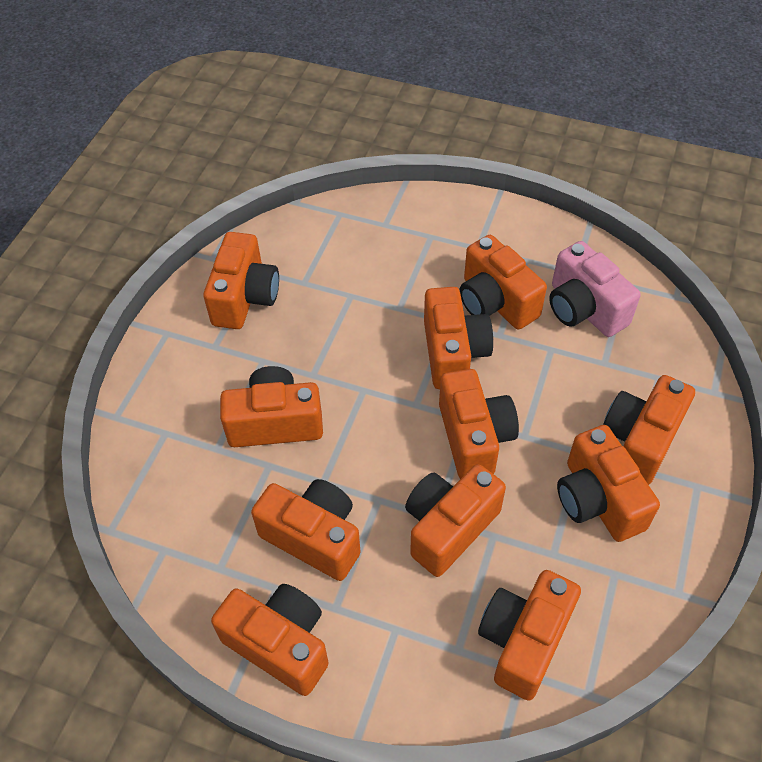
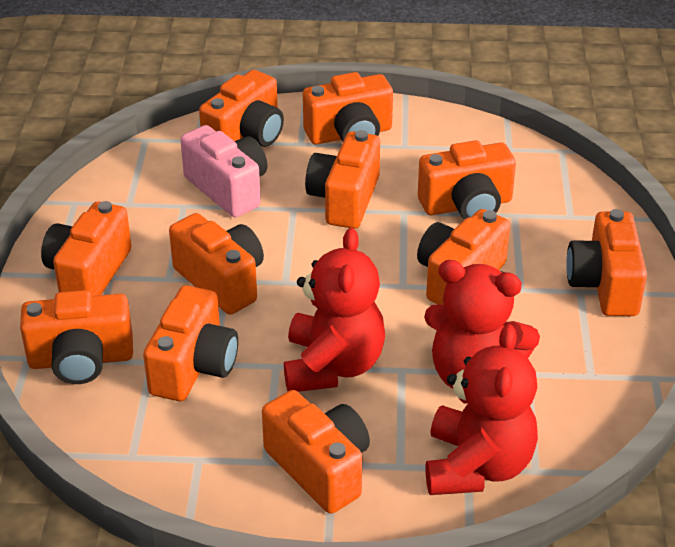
red teddy bear: none = 0 -> [284,228,385,392] [424,260,540,389] [425,324,538,495] = 3

